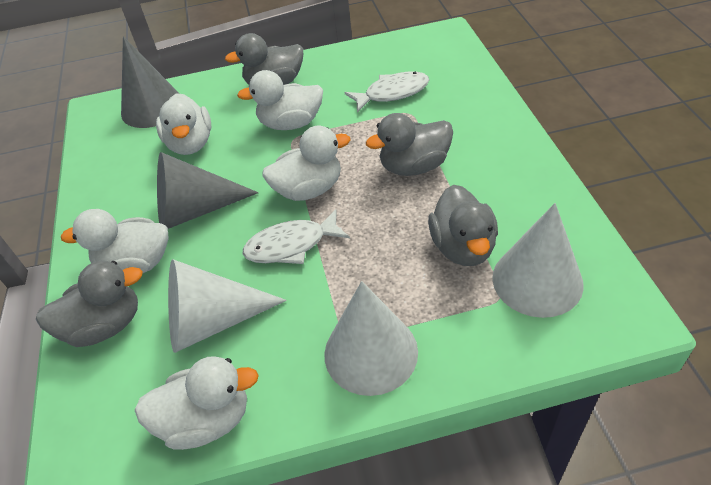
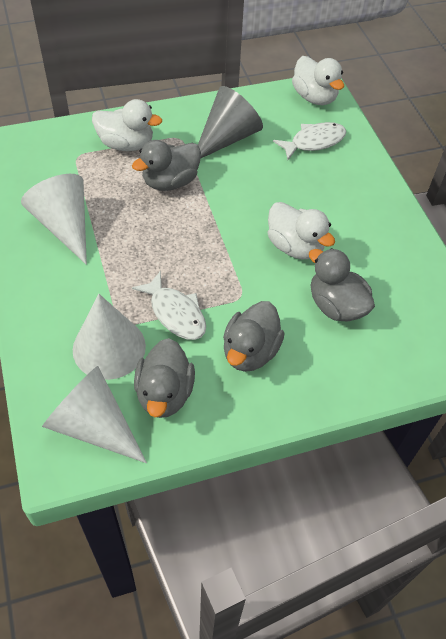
grey cone: [121,36,180,128] [157,152,259,229] = 2 -> [198,86,263,159] = 1
white duck: [61,209,169,274] [135,356,259,450] [156,93,211,155] [237,70,323,130] [262,126,351,201] = 5 -> [92,99,162,151] [268,202,335,259] [292,56,344,105] = 3

